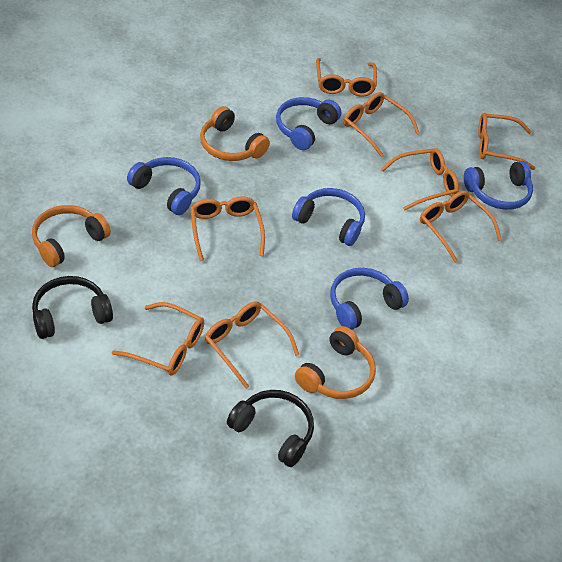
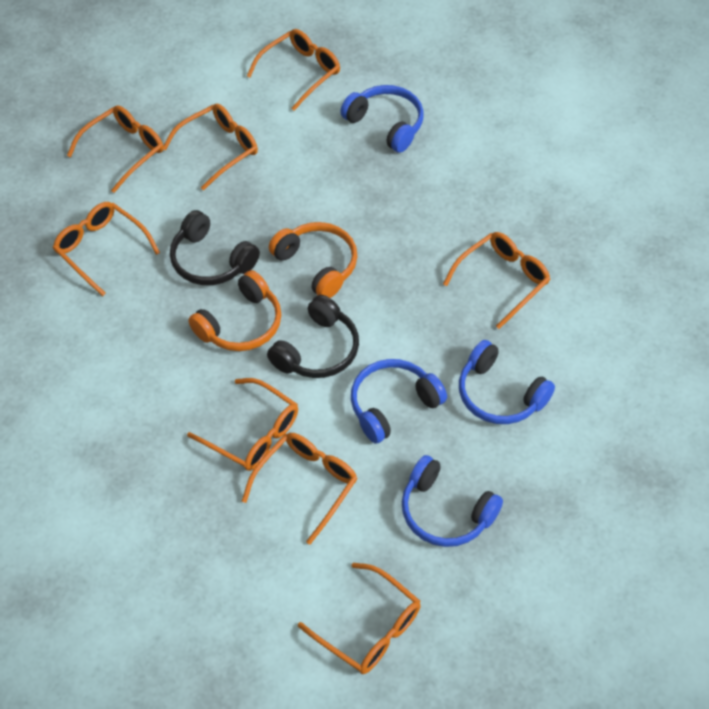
blue headphones: [127,157,201,215] [276,97,341,150] [292,188,365,246] [330,268,409,330] [464,161,533,210] = 5 -> [340,85,424,153] [351,359,447,443] [402,455,503,547] [459,340,555,424] = 4
orange headphones: [32,205,111,267] [200,106,270,161] [295,326,376,399] = 3 -> [188,270,281,351] [269,222,357,298] = 2

